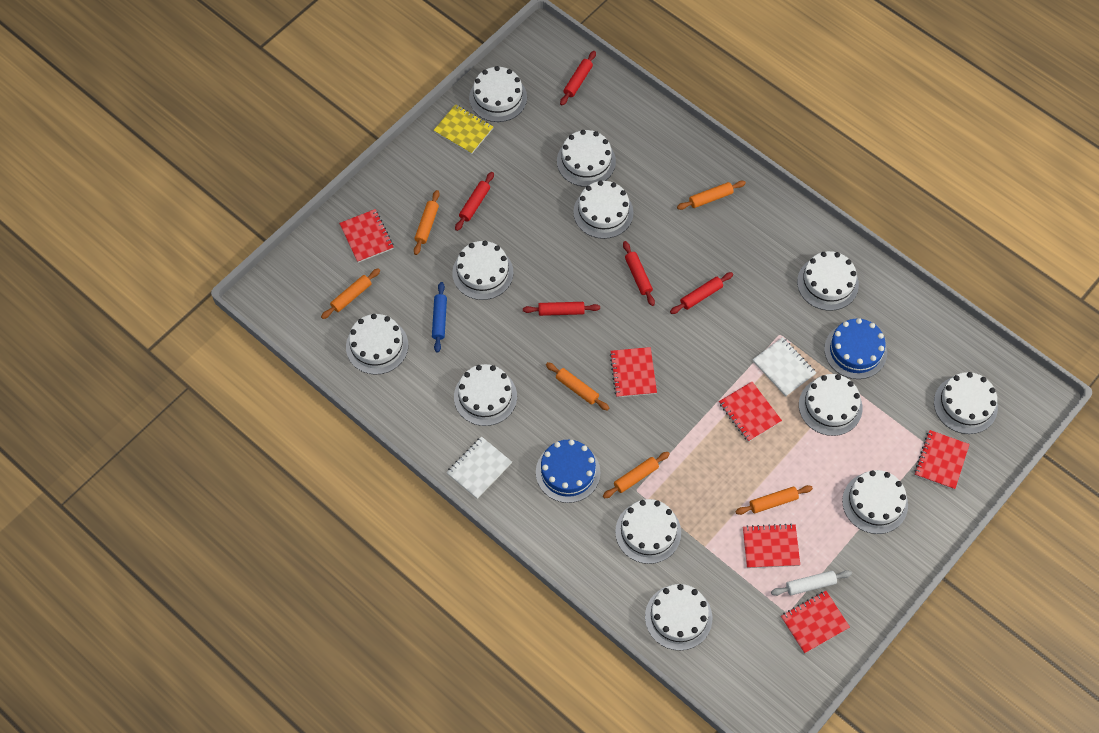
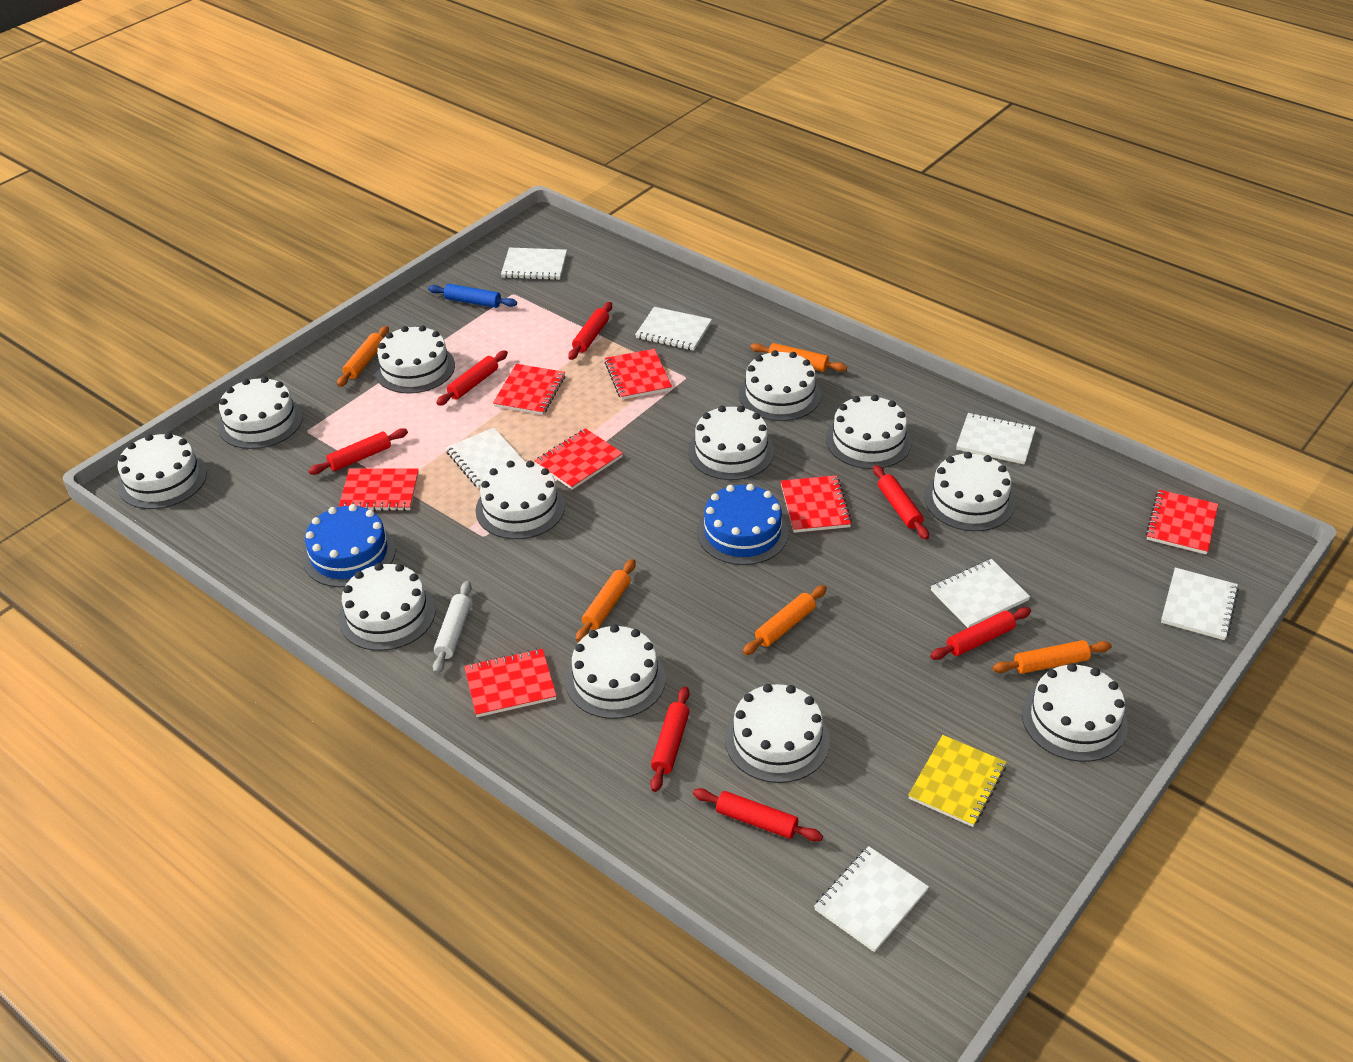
orange rolling pin: [321,268,380,319] [414,190,440,255] [546,362,609,411] [603,452,670,499] [677,181,746,210] [735,485,813,515] = 6 -> [337,326,389,387] [576,559,636,642] [743,585,827,655] [750,343,847,372] [992,640,1112,674] = 5
red notebook: [339,209,394,263] [610,347,657,397] [719,382,782,442] [743,524,800,568] [781,591,850,654] [914,430,970,490] = 6 -> [339,468,419,511] [464,649,557,717] [493,364,565,415] [534,428,623,490] [605,349,672,400] [781,475,852,533] [1146,490,1218,555] = 7
red rolling pin: [455,172,494,231] [523,302,600,316] [560,51,596,106] [623,241,655,306] [670,272,733,314] = 5 -> [308,428,408,475] [436,350,508,406] [568,302,612,360] [650,686,690,792] [693,788,823,842] [873,465,929,539] [930,607,1031,660] = 7
white notebook: [446,436,512,499] [752,337,816,396] = 2 -> [446,428,524,489] [501,248,567,280] [635,307,712,351] [814,846,929,952] [931,559,1031,628] [956,413,1036,464] [1161,568,1239,640] = 7

